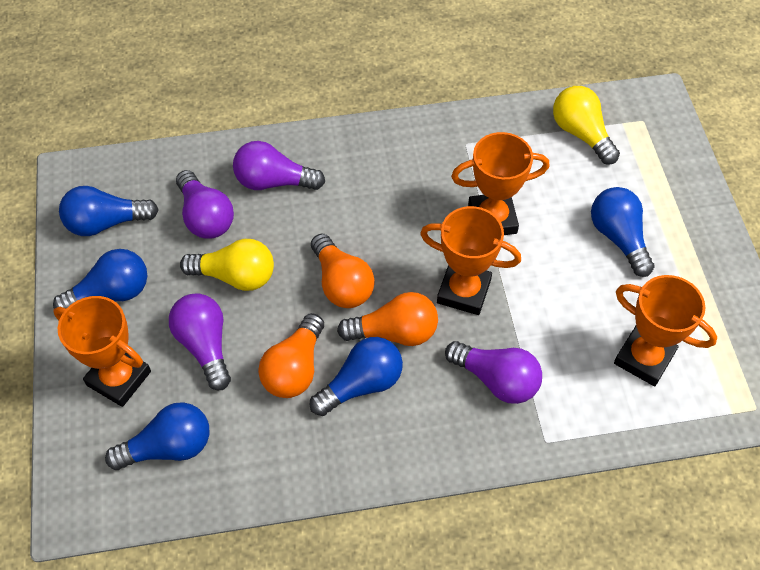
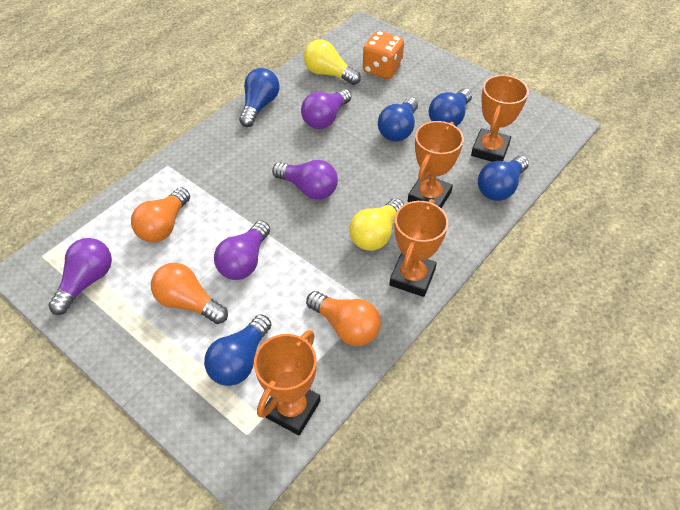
orange dice: none = 0 -> [363,31,404,79] = 1

